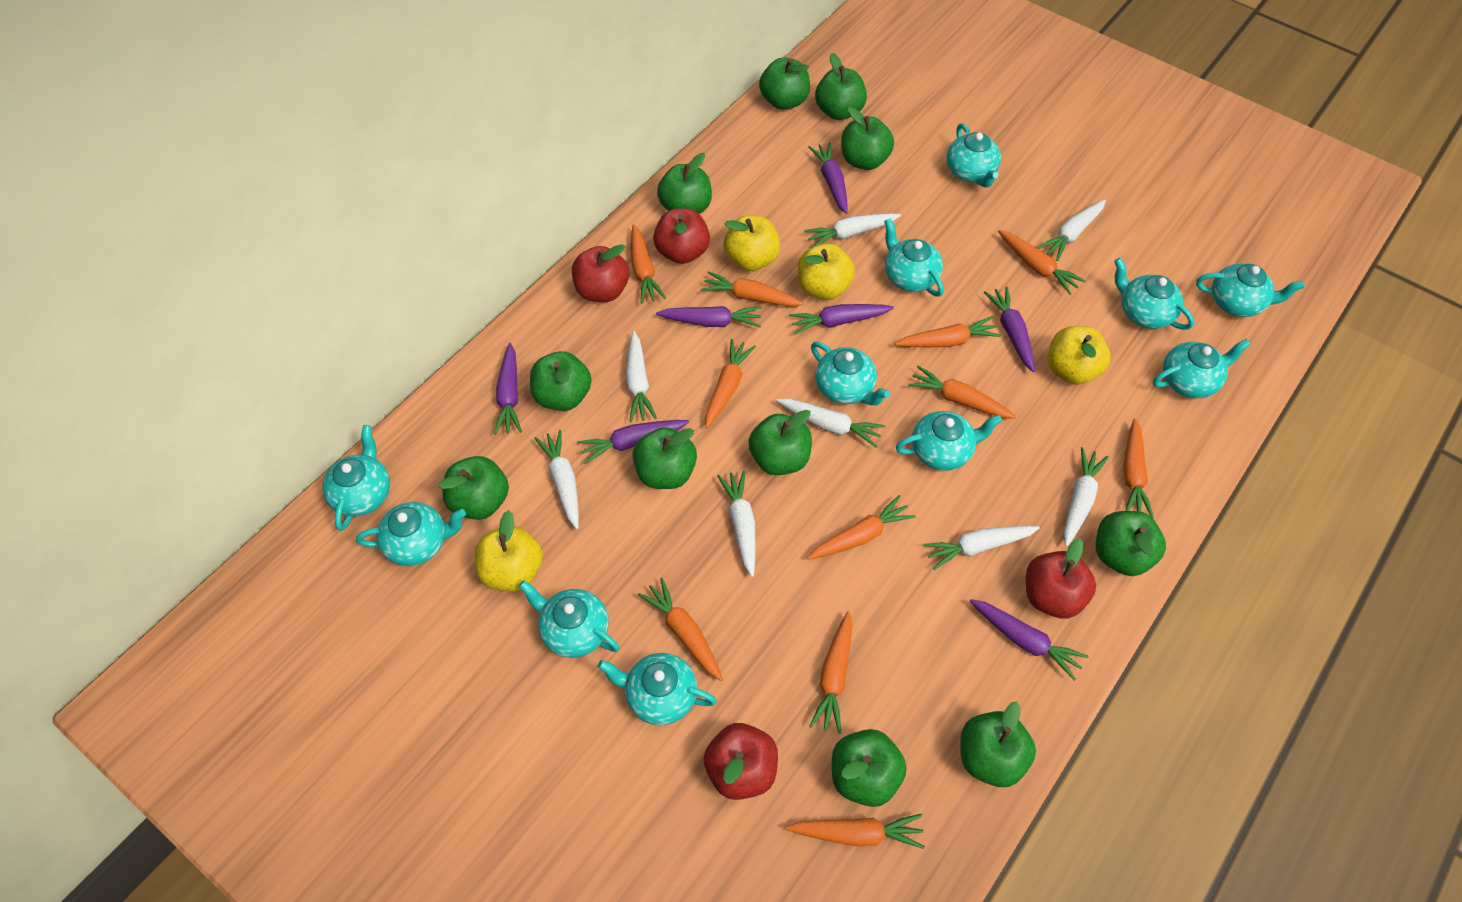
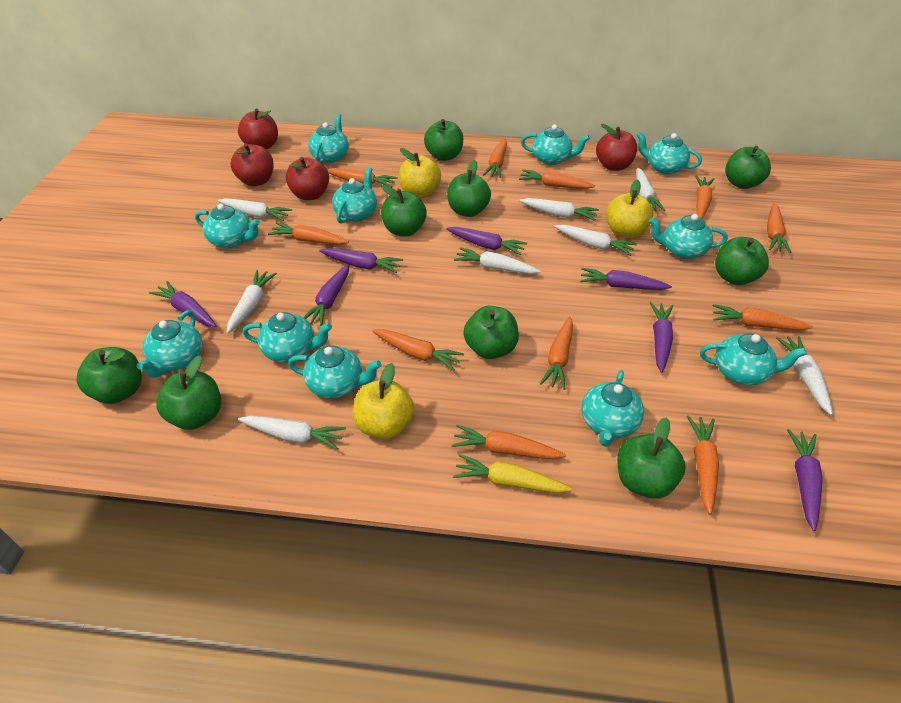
green apple: [439,456,509,520] [530,351,592,411] [633,427,697,489] [657,153,712,214] [748,410,812,475] [759,58,810,110] [815,53,867,120] [832,729,906,807] [841,107,894,170] [960,701,1036,787] [1096,511,1166,576] = 11 -> [77,347,142,404] [156,355,221,430] [381,185,426,236] [424,119,463,161] [447,160,491,217] [463,306,519,359] [617,417,686,499] [715,237,769,285] [725,146,771,189] = 9
yellow apple: [475,510,543,592] [723,215,780,271] [798,243,855,300] [1048,326,1111,385] = 4 -> [353,363,415,439] [399,148,441,198] [606,179,653,238] = 3
yellow carrot: none = 0 -> [453,454,572,493] = 1

